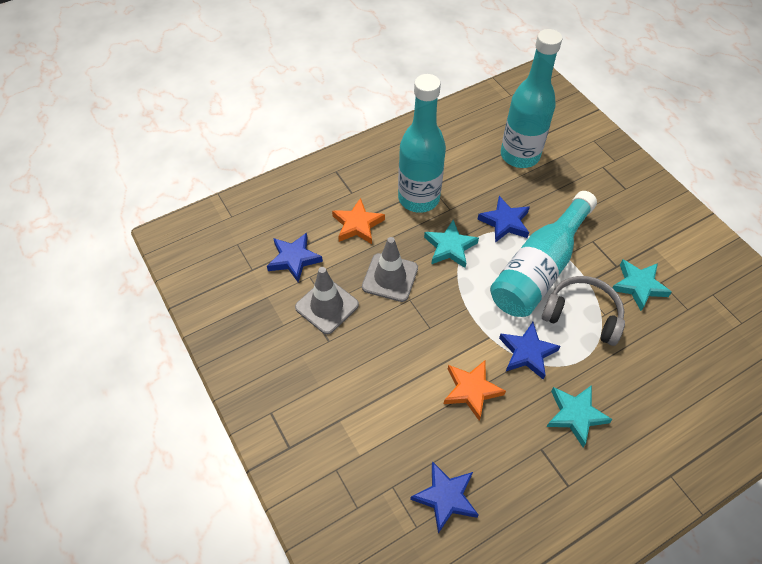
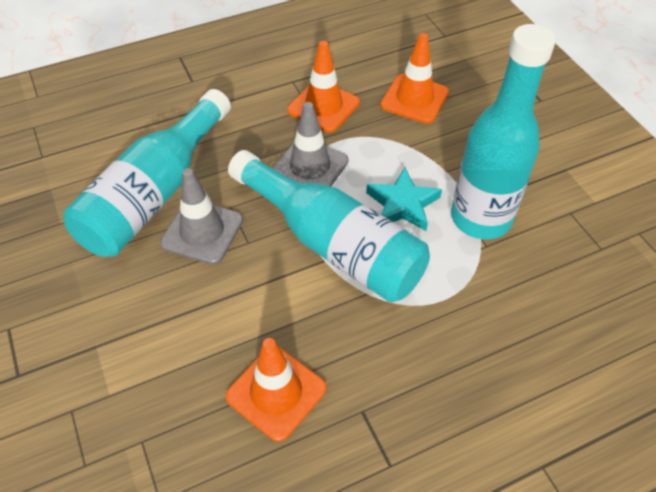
blue star: [267,233,323,283] [410,461,478,533] [477,196,530,243] [499,322,561,379] = 4 -> none = 0
grey headphones: [542,276,625,346] = 1 -> none = 0
orange star: [332,198,385,244] [444,360,506,421] = 2 -> none = 0
orange traffic cone: none = 0 -> [225,338,326,442] [287,41,360,132] [381,33,449,124] = 3
turquoise star: [424,220,479,268] [547,385,613,447] [612,259,672,311] = 3 -> [366,167,442,231] = 1

